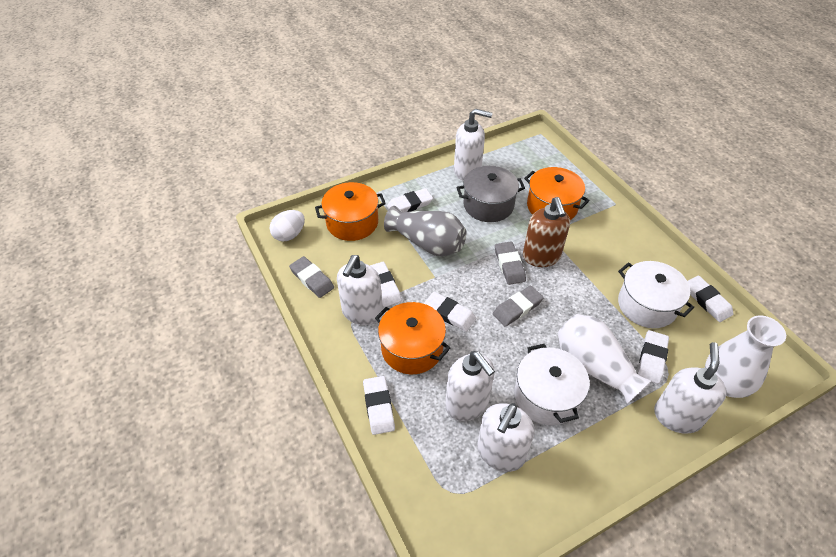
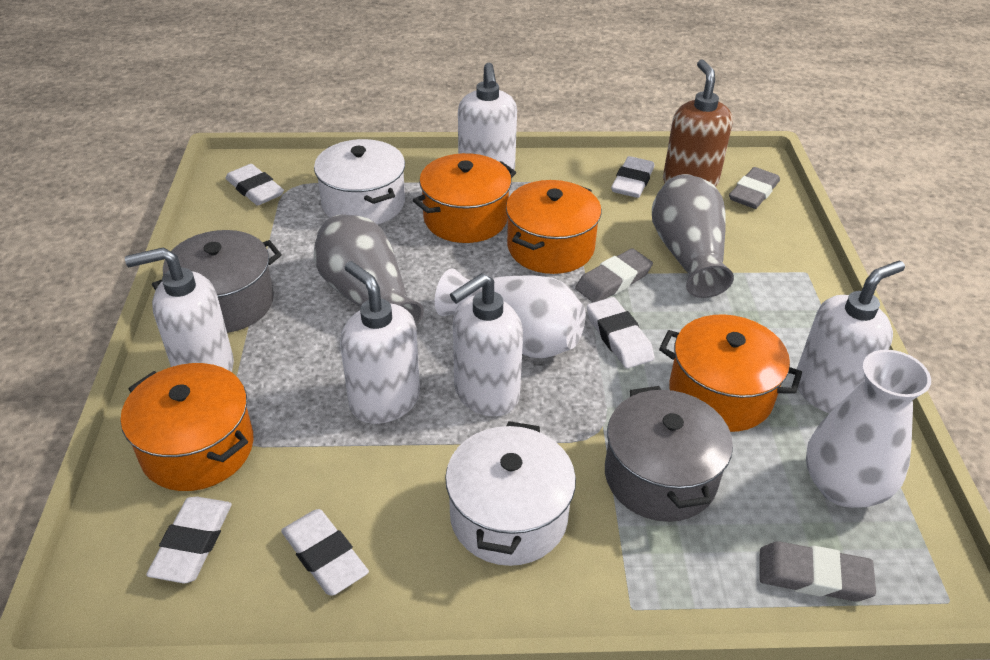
grey pot: [456,166,525,222] = 1 -> [152,230,282,333] [605,386,733,522] = 2
grey vase: [384,206,466,257] = 1 -> [314,214,424,326] [652,174,734,298] = 2
orange pot: [315,182,386,241] [375,302,450,374] [524,167,590,220] = 3 -> [121,363,254,491] [413,153,516,243] [506,180,601,274] [659,314,802,432] = 4
white egg: [269,210,305,241] = 1 -> none = 0
white eraser: [363,376,395,435] [370,262,402,307] [387,188,433,212] [424,292,476,332] [638,330,669,384] [688,276,733,322] = 6 -> [146,497,232,583] [225,164,284,206] [281,509,369,596] [587,297,654,369] [611,156,655,198] = 5

